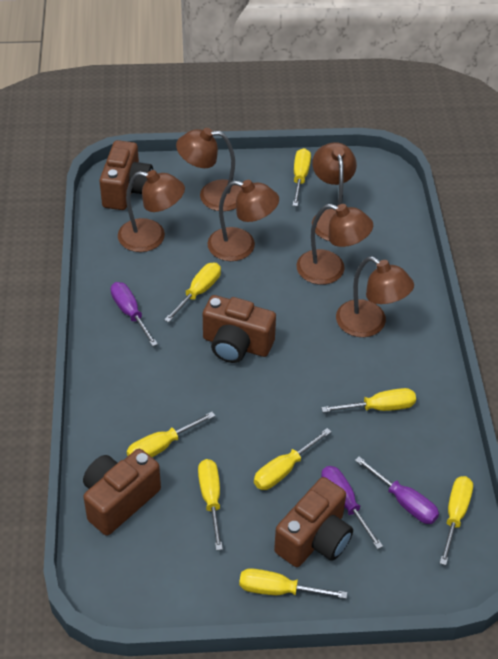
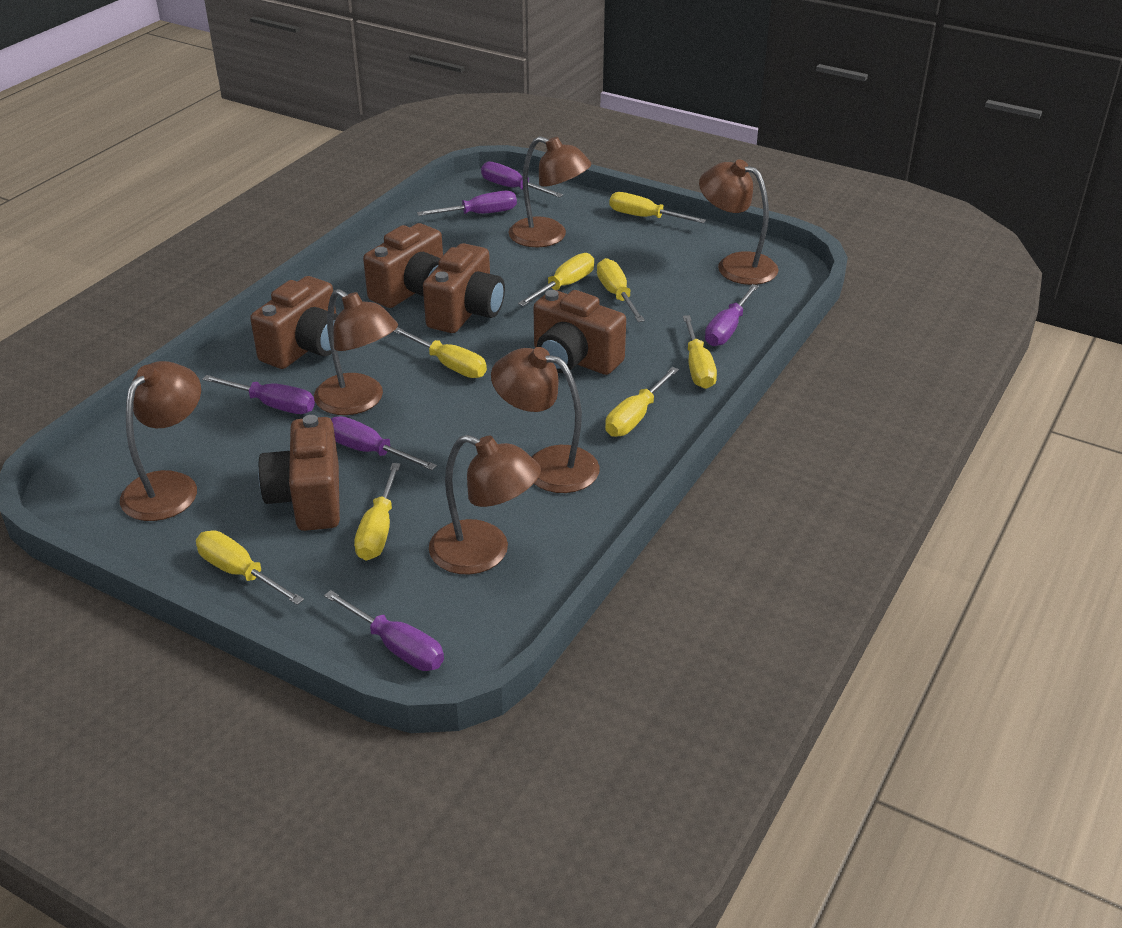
brown camera: [83,449,161,536] [100,140,153,210] [203,295,276,363] [274,477,353,567] = 4 -> [250,276,338,369] [258,415,340,531] [363,223,443,308] [423,243,505,333] [534,290,626,375] = 5
purple screwdriver: [111,282,158,347] [321,466,383,549] [355,457,439,524] = 3 -> [202,375,315,414] [324,590,444,671] [331,416,437,470] [417,191,517,216] [481,161,563,198] [705,284,759,346] = 6

